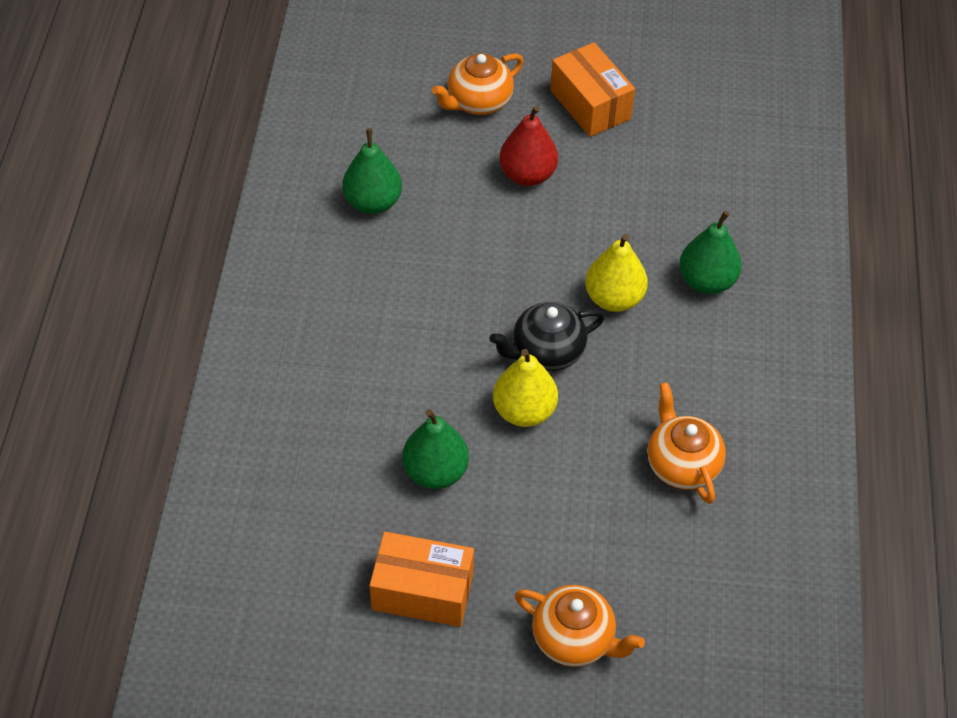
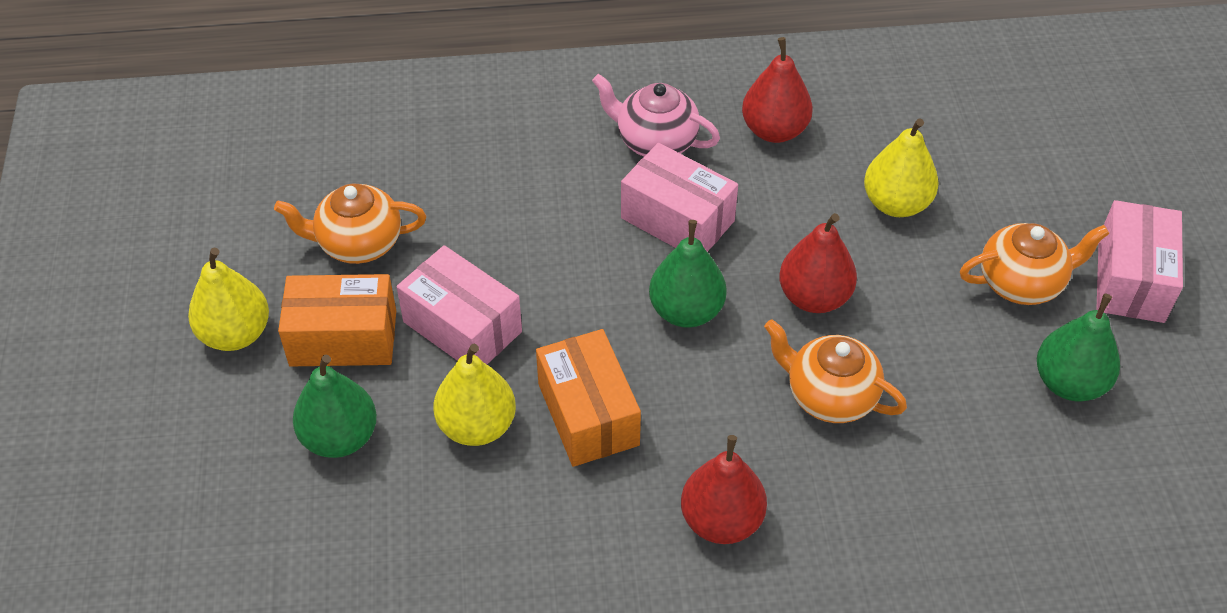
black teapot: [490,302,605,371] = 1 -> none = 0
pink box: none = 0 -> [397,245,522,364] [621,143,738,252] [1096,200,1183,323] = 3
pink teapot: none = 0 -> [592,74,720,157] = 1
red pear: [500,105,558,186] = 1 -> [681,435,767,544] [742,37,813,143] [779,213,857,313] = 3
yellow pear: [493,349,558,427] [585,234,648,312] = 2 -> [188,248,269,351] [433,344,516,446] [864,119,939,217] = 3

